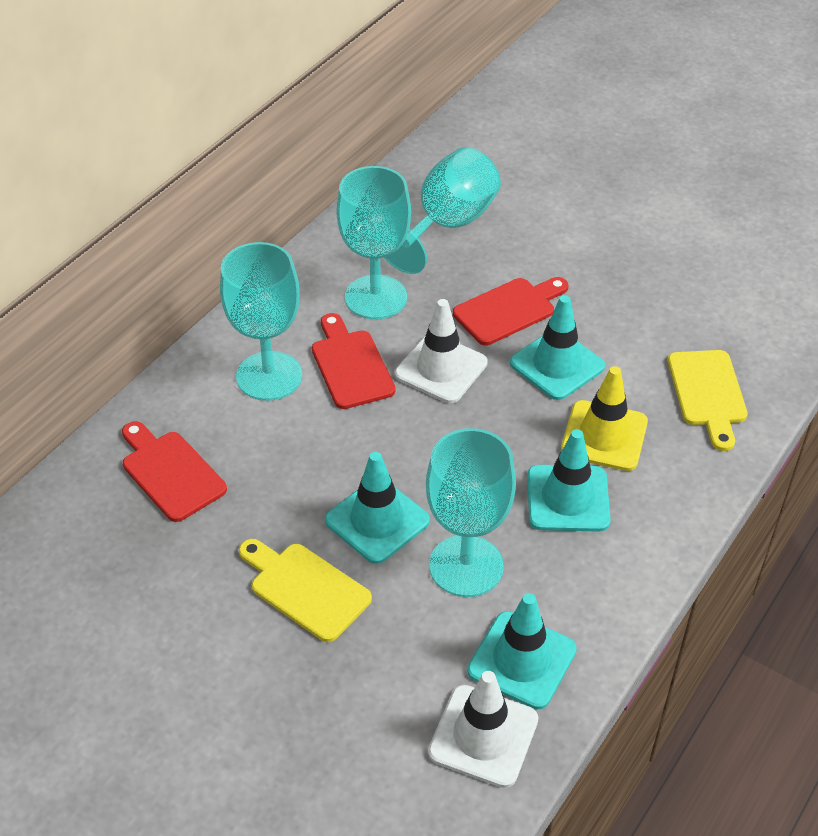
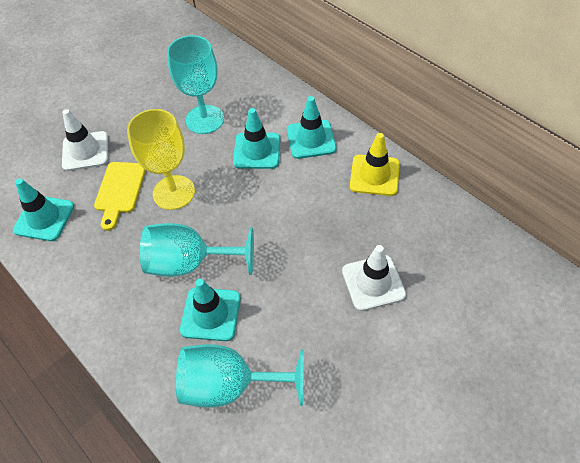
red cutting board: [122,421,227,522] [312,313,395,409] [453,277,568,345] = 3 -> none = 0
turquoise goblet: [220,242,302,401] [337,166,411,319] [384,147,501,274] [426,428,516,597] = 4 -> [140,223,254,277] [167,35,224,134] [176,344,304,407] = 3
yellow cutting board: [239,539,372,642] [668,350,747,451] = 2 -> [94,162,146,231] = 1
yellow goblet: none = 0 -> [127,109,195,210] = 1

